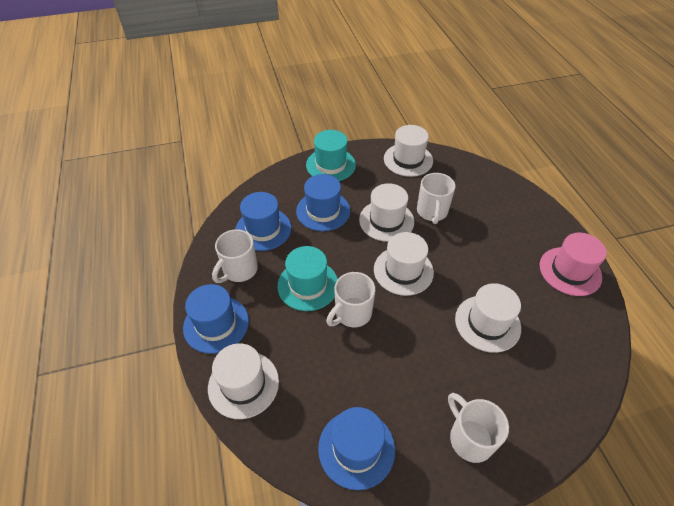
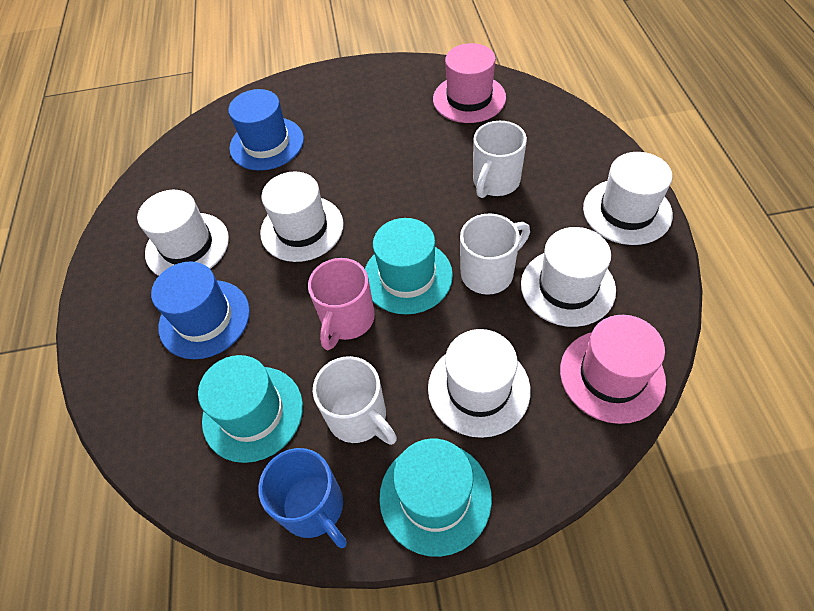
blue hat: [183,284,249,354] [236,192,291,251] [296,174,350,231] [318,407,395,490] = 4 -> [151,261,250,359] [228,89,304,171] = 2
blue mug: none = 0 -> [258,448,347,548] = 1
pink hat: [540,233,607,296] = 1 -> [433,43,506,123] [560,315,666,424] = 2
pink mug: none = 0 -> [308,258,375,350] = 1
turquoise hat: [277,246,338,311] [306,130,356,181] = 2 -> [198,355,303,463] [365,218,453,314] [379,438,492,557] = 3
white mug: [212,229,258,283] [326,272,375,327] [417,173,455,224] [448,393,509,463] = 4 -> [313,356,397,445] [460,213,530,295] [473,121,527,198] = 3

